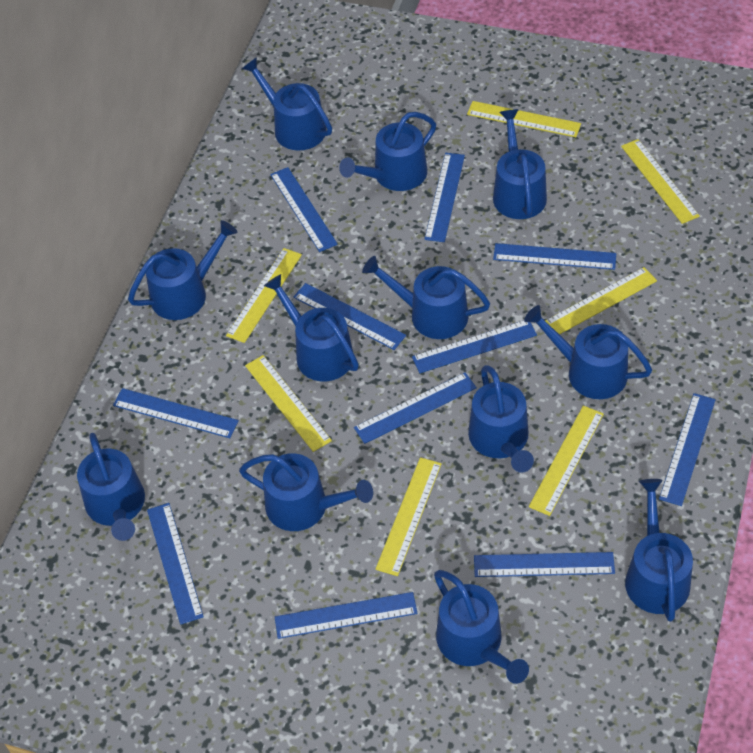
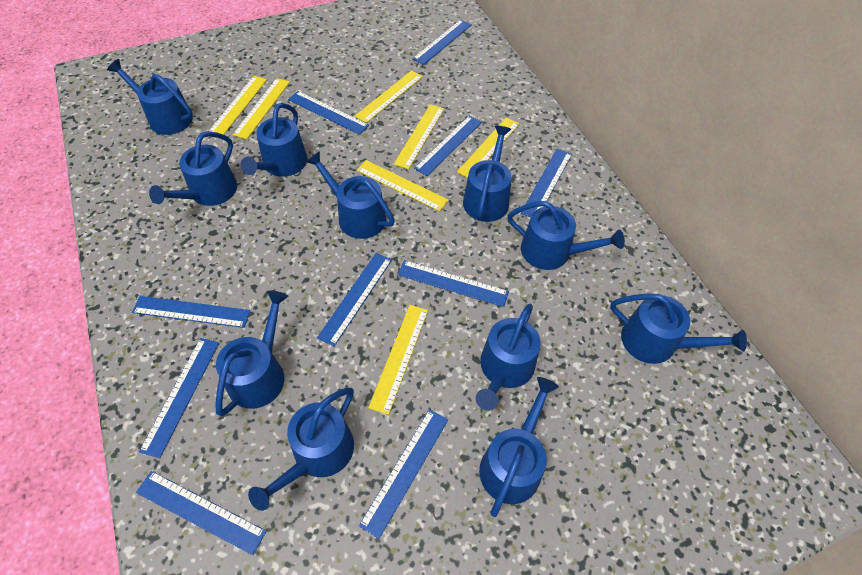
blue ruler: [113,388,239,438] [147,503,204,625] [270,167,338,252] [275,592,417,639] [293,283,406,350] [354,372,477,444] [412,321,537,373] [424,153,465,242] [474,552,615,577] [493,243,616,270] [659,393,716,506] = 11 -> [132,296,250,328] [136,471,266,555] [139,338,219,458] [288,91,369,135] [317,253,392,346] [359,409,448,539] [398,260,509,307] [413,20,472,65] [414,116,482,176] [521,149,572,217] = 10
blue watering can: [77,433,145,541] [128,220,238,320] [239,453,373,531] [242,57,332,150] [264,274,359,381] [339,112,436,191] [362,256,490,339] [434,570,529,684] [468,365,534,473] [493,109,547,219] [524,305,652,399] [625,479,693,622] = 12 -> [107,59,193,135] [149,131,237,206] [216,291,288,416] [241,103,307,177] [248,388,354,511] [306,151,395,239] [463,125,512,222] [476,304,540,411] [479,377,559,517] [507,201,625,270] [610,293,747,364] = 11

